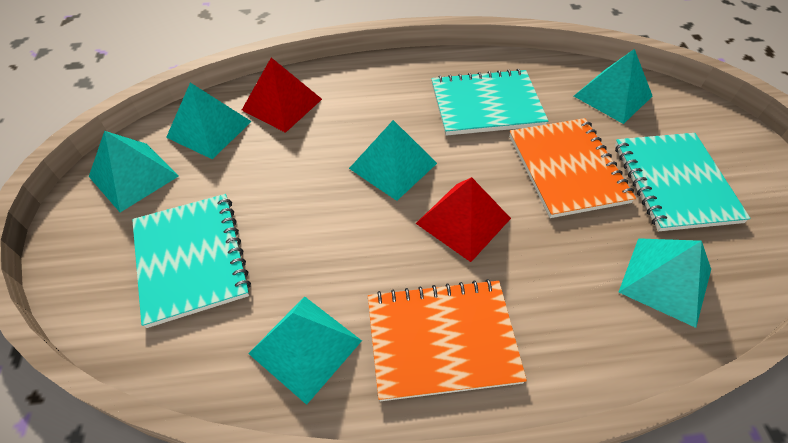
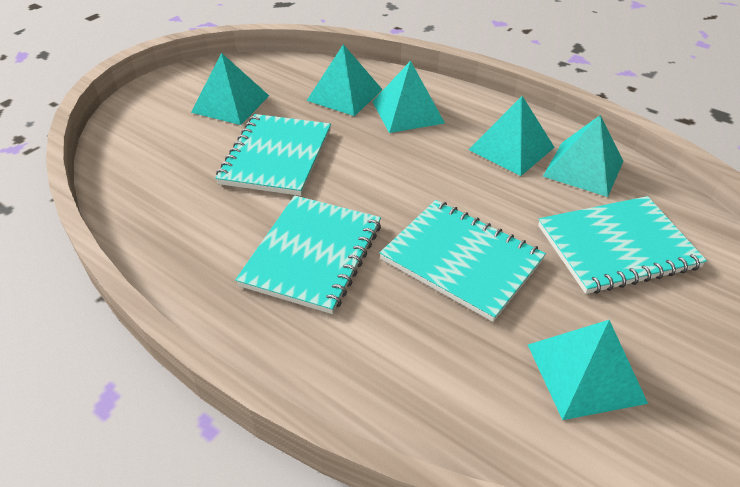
orange notebook: [368,279,527,401] [509,118,636,218] = 2 -> none = 0
red pyramid: [242,58,322,133] [415,177,511,262] = 2 -> none = 0
turquoise notebook: [132,194,251,328] [431,69,548,136] [615,133,751,231] = 3 -> [215,114,331,196] [235,195,381,314] [380,200,546,322] [538,196,707,294] = 4

